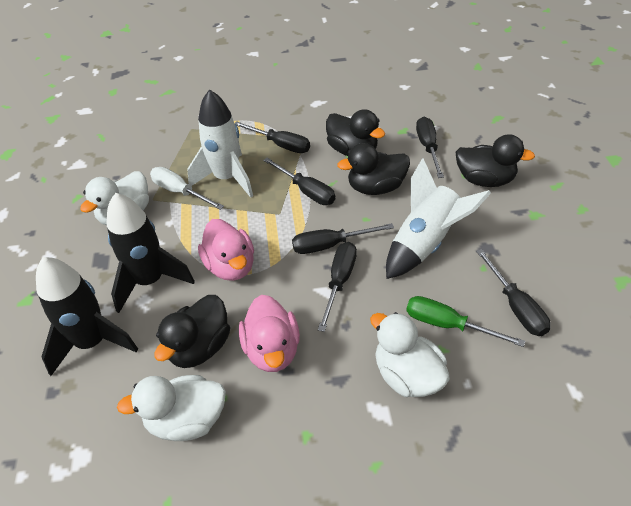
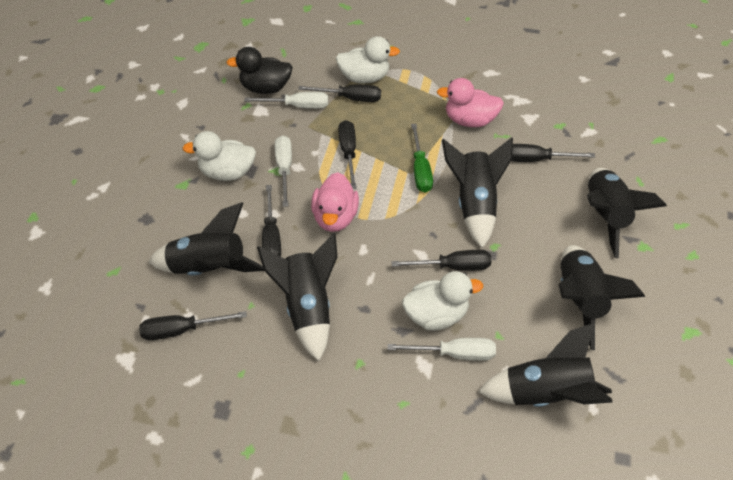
black duck: [154,295,230,368] [326,109,385,156] [337,143,410,195] [456,134,535,187] = 4 -> [226,47,293,94] = 1
black rocket: [36,257,138,376] [107,193,195,313] = 2 -> [148,202,264,276] [257,233,337,361] [442,137,513,248] [478,323,613,407] [558,245,645,350] [587,168,667,258] = 6
white rocket: [187,89,253,198] [386,158,491,279] = 2 -> none = 0
white screwdriver: [150,167,224,210] = 1 -> [244,92,328,109] [275,135,292,207] [387,338,496,361] = 3

